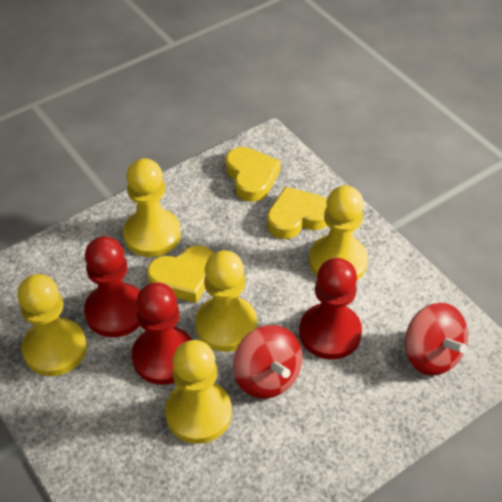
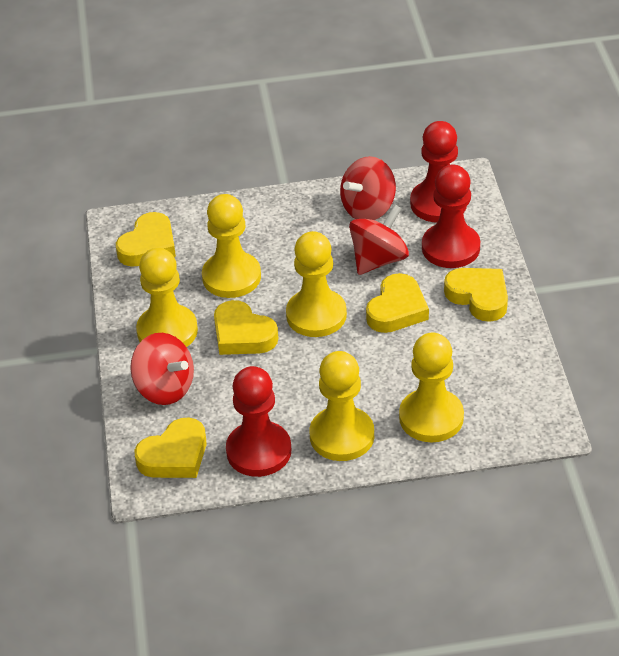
red spinning top: [233,325,302,399] [405,303,468,376] = 2 -> [130,333,194,405] [340,156,396,220] [349,205,409,275] = 3
yellow heart: [147,245,214,303] [226,147,281,202] [267,187,327,239] = 3 -> [116,212,176,267] [135,417,206,478] [214,300,278,355] [366,273,429,333] [444,268,508,322] = 5

